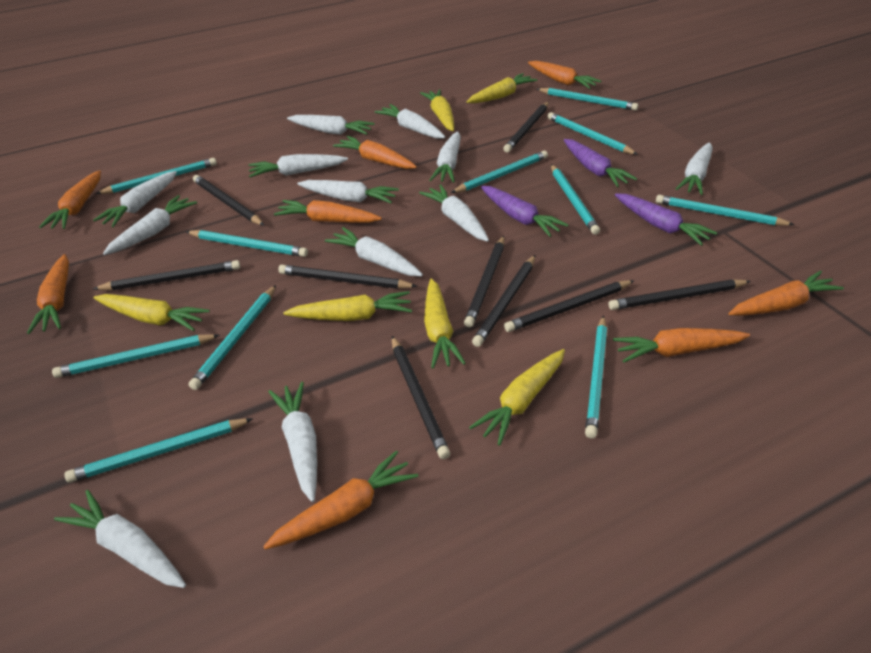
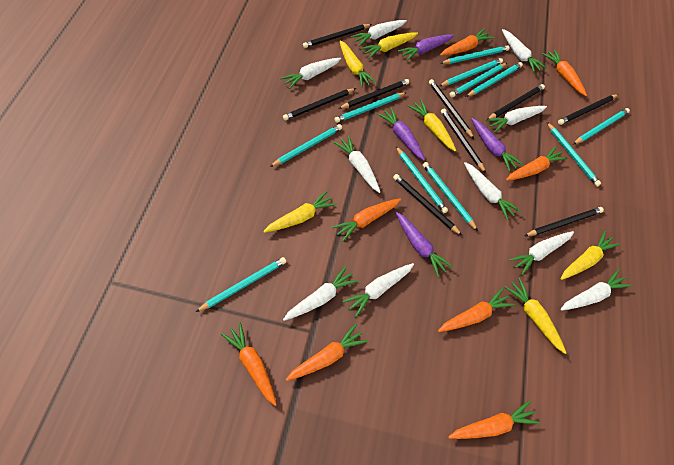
purple carrot: [481,186,569,237] [564,139,637,187] [615,193,717,246] = 3 -> [377,107,425,161] [396,212,453,277] [398,35,454,61] [472,118,523,172] = 4
white carrot: [54,490,186,588] [93,171,177,227] [103,195,197,255] [248,154,348,177] [268,382,317,502] [287,115,374,135] [297,180,399,203] [325,227,423,276] [374,104,445,139] [419,184,489,242] [429,131,461,183] [676,143,713,195] = 12 -> [281,58,341,89] [283,266,359,321] [333,135,380,193] [343,263,414,317] [350,20,407,46] [464,162,521,220] [485,106,547,133] [502,29,546,73] [509,231,574,275] [560,269,632,311] = 10

